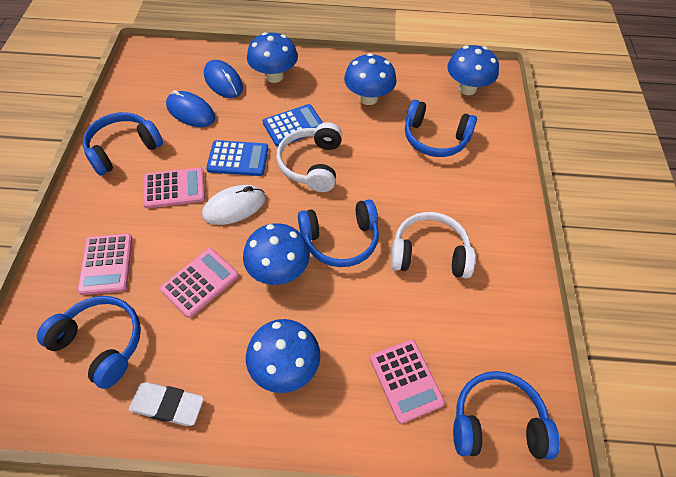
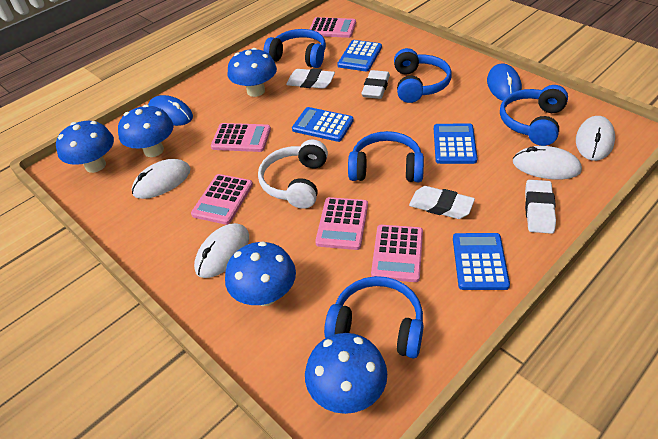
blue calculator: [206,140,268,176] [263,104,323,147] = 2 -> [292,107,354,142] [337,40,382,71] [434,124,478,164] [453,233,510,290] = 4
pink calculator: [78,234,133,295] [143,167,205,208] [160,248,239,318] [370,340,445,424] = 4 -> [191,174,253,225] [211,123,271,152] [309,17,356,38] [315,197,368,250] [371,225,423,282] = 5
white eraser: [129,382,204,426] = 1 -> [286,69,335,89] [361,70,390,99] [409,186,475,219] [525,180,556,234] = 4
white headphones: [276,122,342,192] [391,212,475,278] = 2 -> [258,140,328,209] = 1
white mouse: [202,185,266,225] = 1 -> [132,159,191,199] [194,223,249,278] [513,146,582,180] [576,116,615,161] = 4

